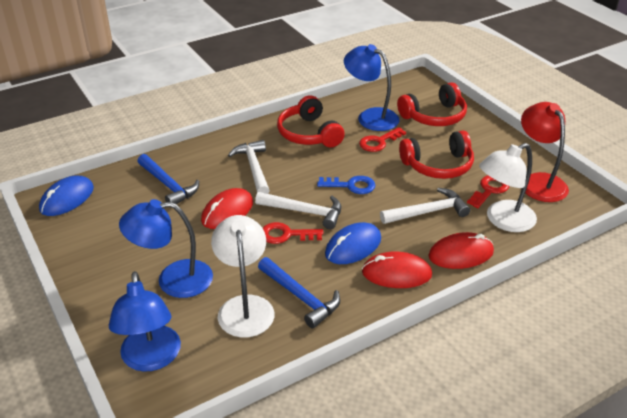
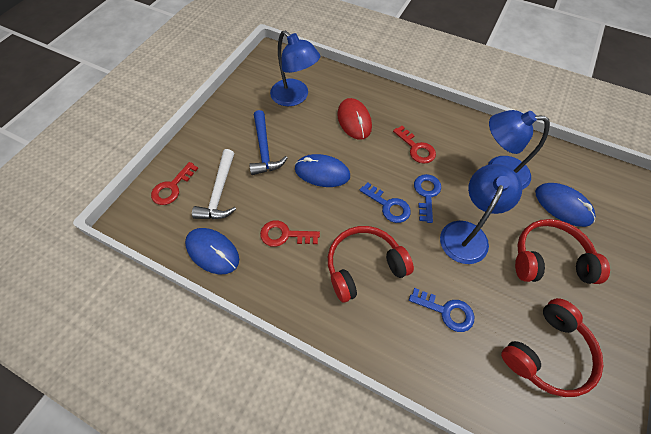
blue hammer: [137,154,199,204] [258,257,340,328] = 2 -> [249,110,288,175] = 1
blue key: [317,176,375,194] = 1 -> [360,182,411,223] [409,288,474,332] [414,174,441,223] = 3
blue mouse: [39,176,94,216] [325,222,381,264] = 2 -> [185,228,239,274] [295,154,350,187] [535,183,596,227] = 3
red lamp: [521,102,569,202] = 1 -> none = 0
red mouse: [201,188,253,229] [362,252,432,288] [428,232,494,269] = 3 -> [337,98,372,140] = 1
white hammer: [228,140,270,194] [255,192,341,229] [380,188,470,224] = 3 -> [192,149,236,219] = 1
white lamp: [211,215,274,338] [479,143,537,232] = 2 -> none = 0

